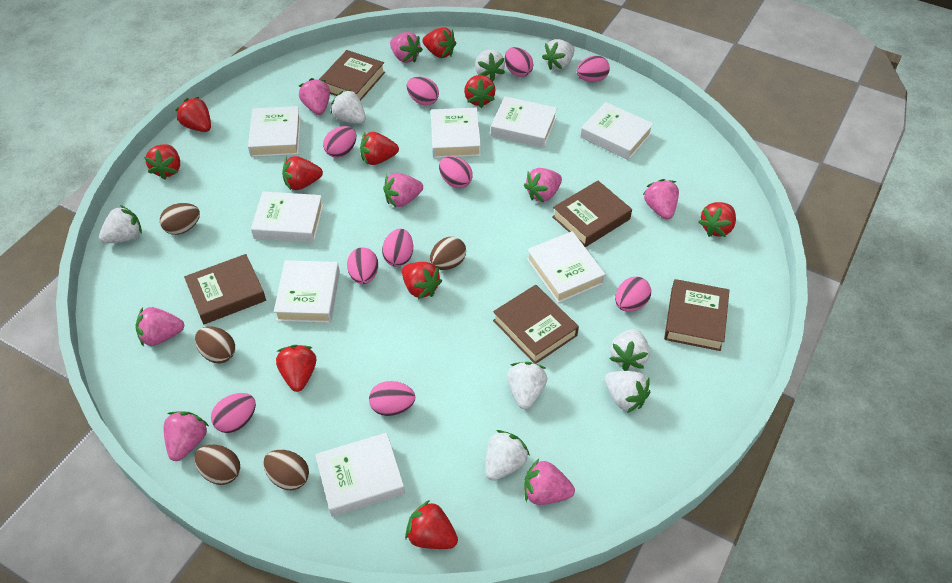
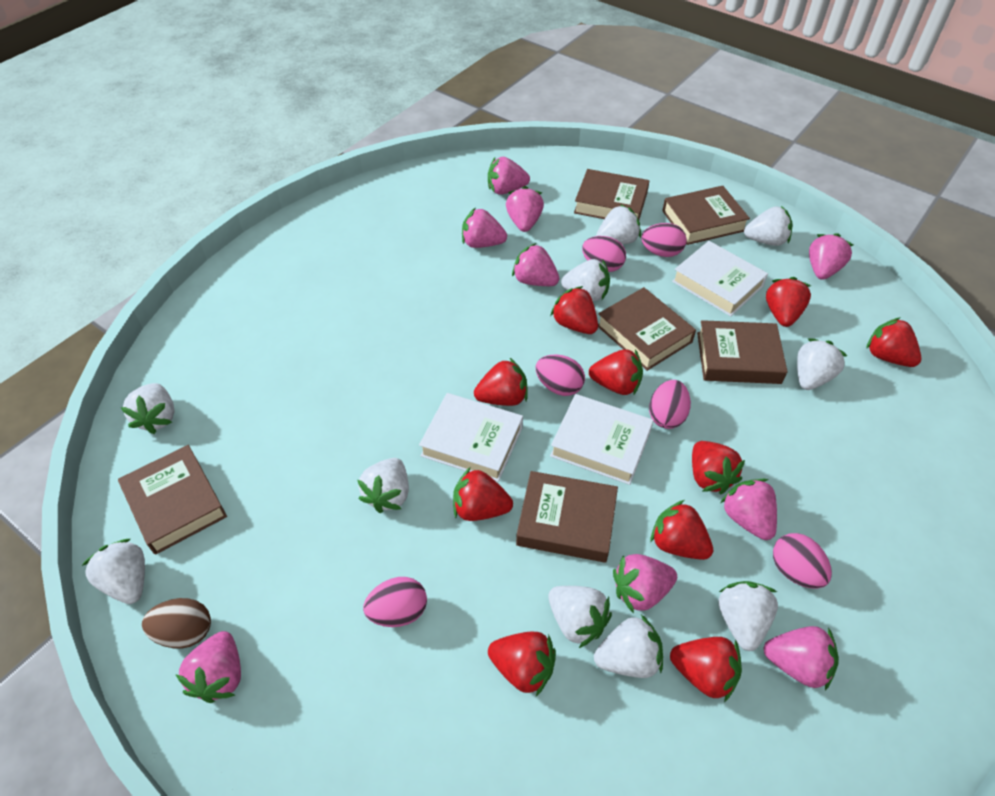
brown book: [184,254,266,324] [319,50,385,101] [493,285,579,364] [552,181,632,247] [664,279,729,351] = 5 -> [118,445,227,555] [516,471,618,563] [574,169,650,219] [598,287,696,371] [662,186,750,245] [697,320,788,384] = 6
brown egg: [160,203,200,235] [194,445,240,485] [195,326,235,364] [263,450,309,490] [430,237,466,270] = 5 -> [142,598,211,649] = 1
pink egg: [211,393,256,433] [323,126,356,158] [347,248,378,284] [369,381,415,416] [382,229,413,267] [407,77,439,106] [439,156,473,188] [505,47,534,77] [576,56,610,82] [615,277,651,312] = 10 -> [363,577,427,627] [536,354,585,396] [582,236,626,272] [641,223,687,257] [649,380,691,429] [773,533,832,589] = 6
pink strawberry: [136,307,184,347] [163,411,209,461] [299,78,330,115] [383,173,423,207] [390,32,423,63] [524,168,562,202] [524,459,575,505] [643,179,679,220] = 8 -> [175,631,241,703] [462,207,507,248] [488,157,530,195] [506,186,544,232] [512,243,560,286] [613,554,677,613] [720,479,777,540] [763,626,839,690] [809,233,853,280] = 9
white book: [248,106,301,157] [251,192,323,243] [274,260,340,323] [315,433,405,517] [431,107,481,158] [491,96,557,148] [527,231,606,303] [580,102,654,160] = 8 -> [419,393,523,482] [550,394,654,485] [672,241,768,316] = 3
white strawberry: [99,205,142,243] [330,89,366,124] [475,50,505,81] [485,430,530,481] [507,362,547,409] [542,39,574,70] [605,371,650,413] [609,329,650,371] = 8 -> [82,539,145,604] [121,383,175,434] [358,458,409,513] [548,586,612,648] [561,259,610,301] [594,615,663,678] [596,204,641,245] [719,581,778,651] [744,206,792,246] [797,338,847,390] = 10

